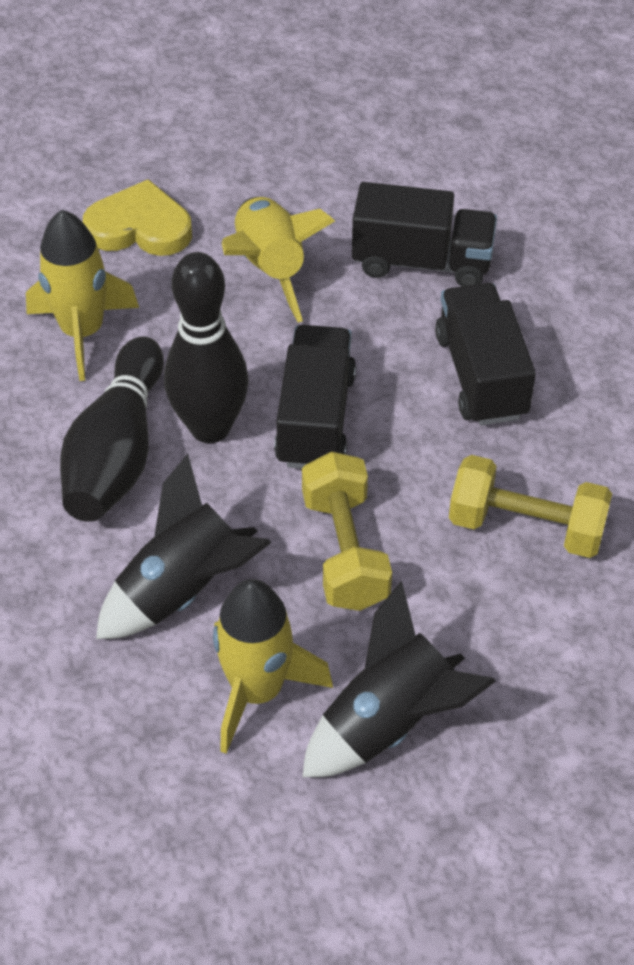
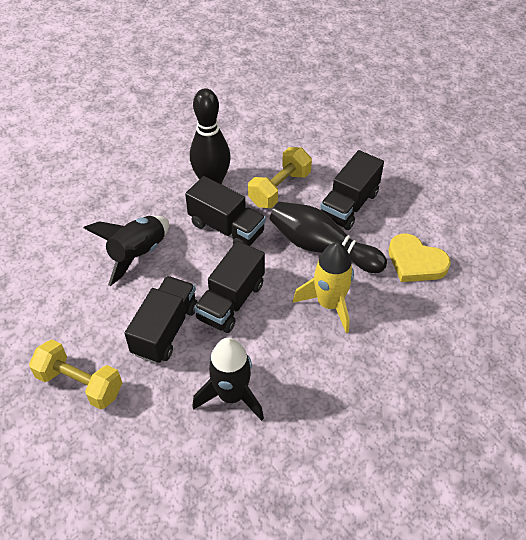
black truck: [274,325,356,469] [352,182,497,286] [435,283,536,425] = 3 -> [125,276,198,364] [185,176,266,246] [194,241,265,333] [320,150,384,230] = 4
yellow rocket: [26,210,139,381] [213,579,333,754] [222,197,335,322] = 3 -> [293,243,354,333] = 1

